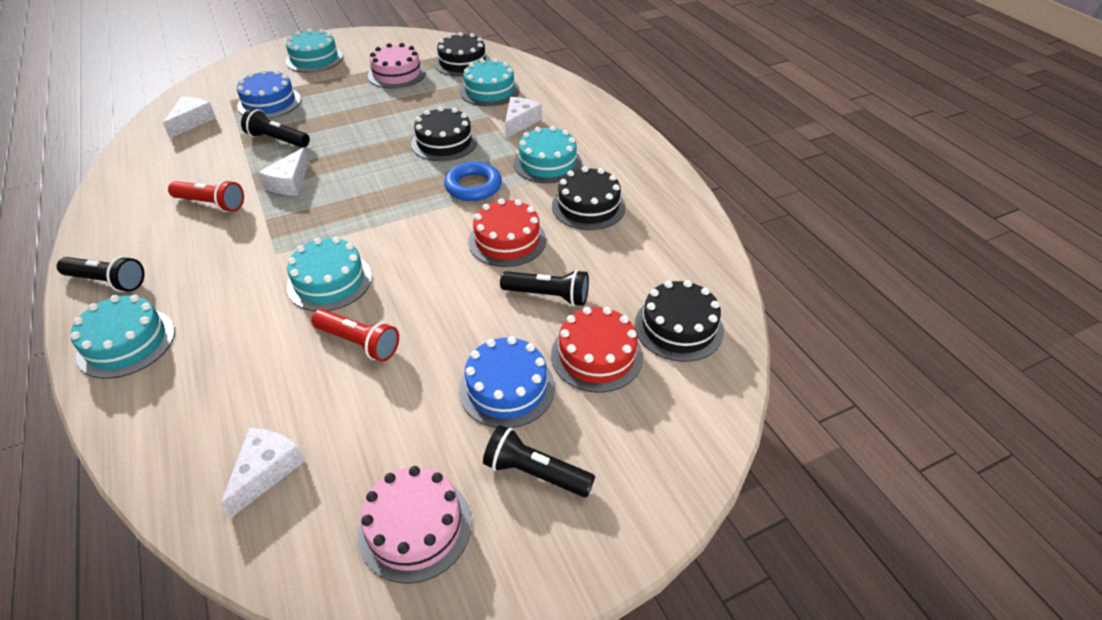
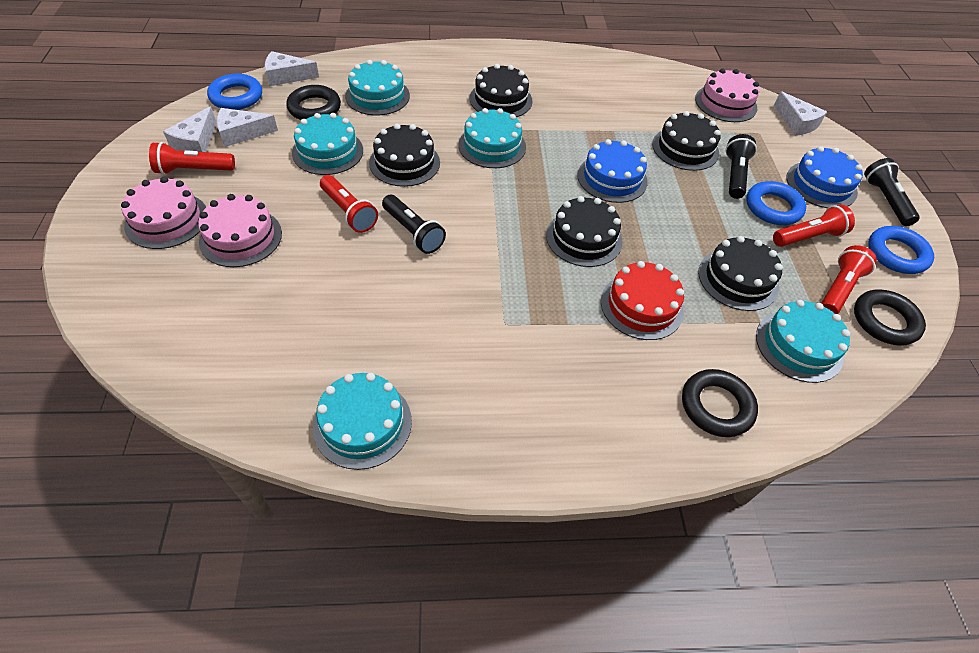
black cake: [411,107,478,161] [434,32,491,77] [552,166,626,230] [635,280,724,362] = 4 -> [369,123,440,187] [470,64,532,117] [546,196,623,267] [652,111,721,171] [698,236,783,311] = 5
black flashlight: [57,256,145,292] [241,108,310,148] [483,425,595,497] [500,270,589,306] = 4 -> [382,195,446,254] [725,134,757,199] [864,158,920,226] = 3
black ring: none = 0 -> [286,85,341,120] [682,369,758,437] [854,289,926,346] = 3
blue ring: [444,162,502,201] = 1 -> [207,74,262,110] [746,181,806,225] [868,226,934,274] = 3
pink cake: [358,466,472,583] [368,43,426,89] = 2 -> [121,177,206,249] [198,194,282,267] [695,68,759,122] = 3
red cake: [468,198,546,267] [551,307,643,393] = 2 -> [601,261,684,340] = 1
red flashlight: [168,180,244,212] [311,309,399,362] = 2 -> [149,142,235,175] [320,175,378,233] [773,205,855,247] [822,245,877,314] = 4

